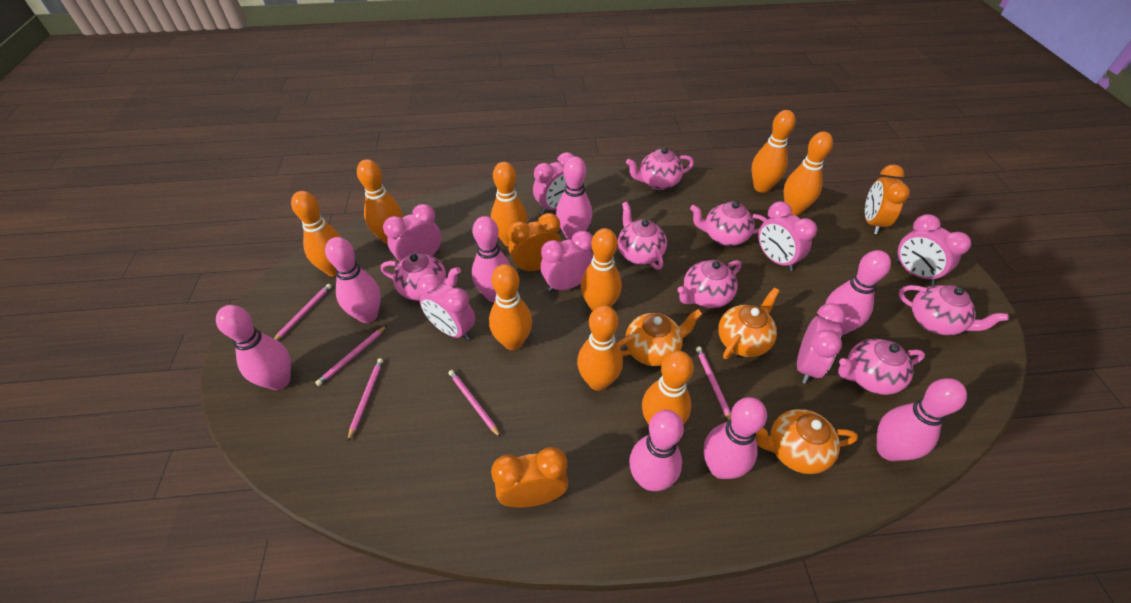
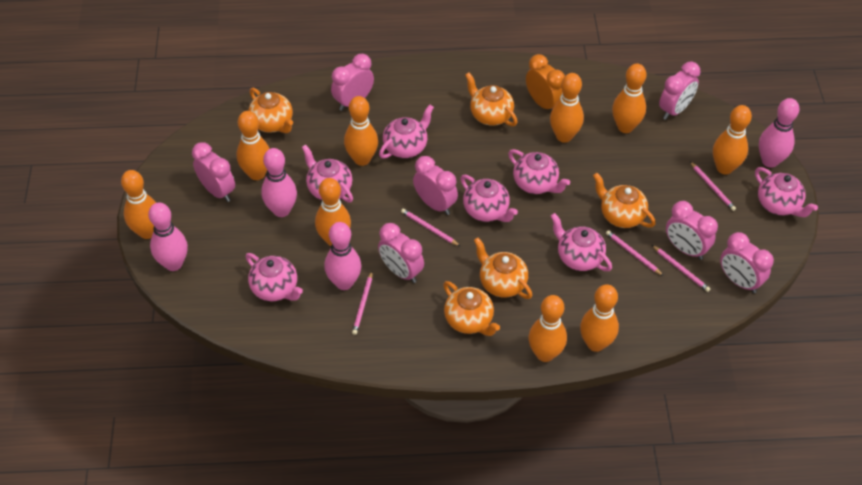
orange clock: [491,447,568,507] [508,213,562,273] [865,165,910,234] = 3 -> [526,54,565,111] = 1
orange teapot: [617,309,702,366] [718,288,780,359] [755,409,858,474] = 3 -> [248,88,293,133] [443,281,500,336] [465,72,517,126] [474,238,532,299] [593,173,656,228] = 5
pink bowling pin: [216,305,291,390] [325,237,381,323] [472,216,510,302] [556,157,592,239] [629,410,684,491] [704,397,767,479] [825,250,891,336] [877,378,967,461] = 8 -> [148,202,188,271] [261,148,297,217] [324,222,361,290] [759,98,799,168] = 4

